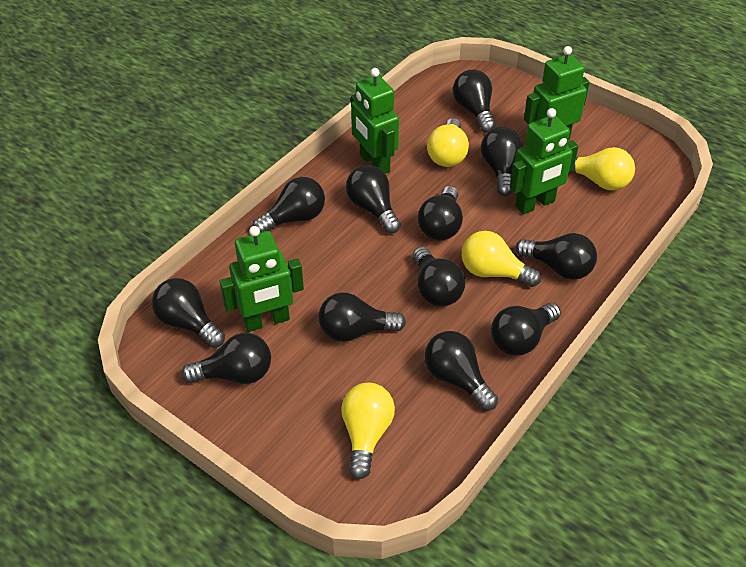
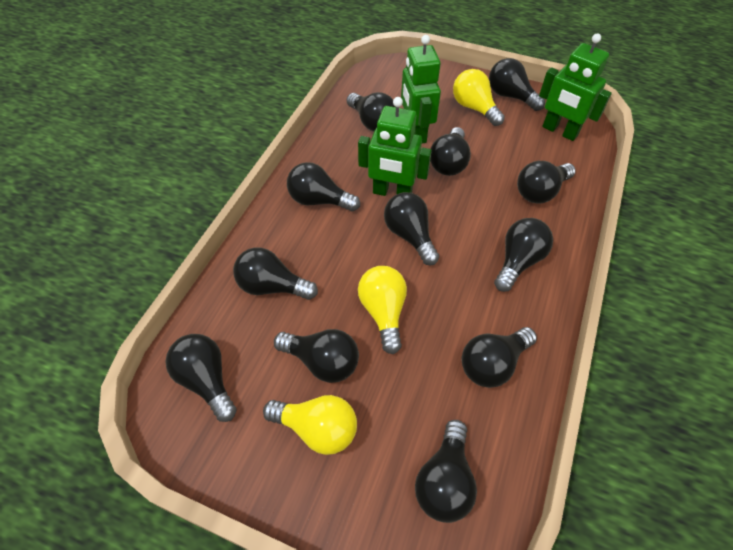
green robot: [220,226,304,332] [351,68,399,174] [510,108,578,214] [524,46,590,140] = 4 -> [358,97,432,196] [401,35,441,143] [539,33,612,141] = 3
yellow light bulb: [341,383,395,479] [427,118,469,167] [462,231,541,287] [570,147,635,191] = 4 -> [263,395,357,455] [358,266,407,354] [453,69,505,126] = 3

